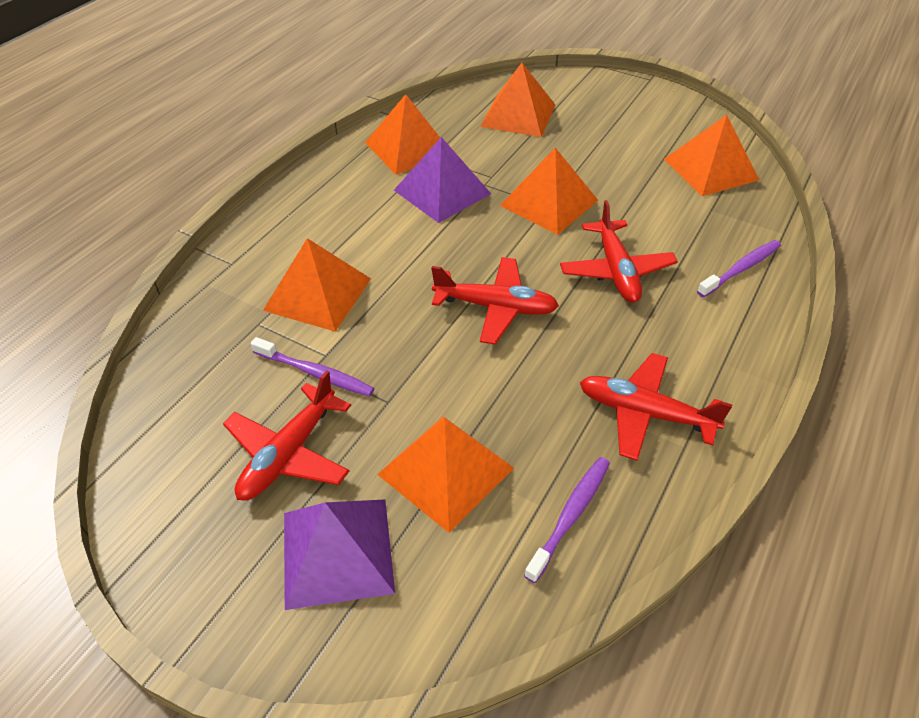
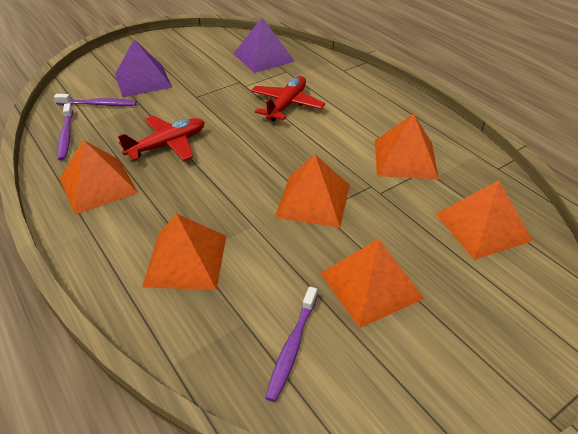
red plane: [223,370,351,501] [431,257,559,345] [560,200,678,303] [580,353,732,461] = 4 -> [118,116,205,161] [251,76,325,121] = 2

